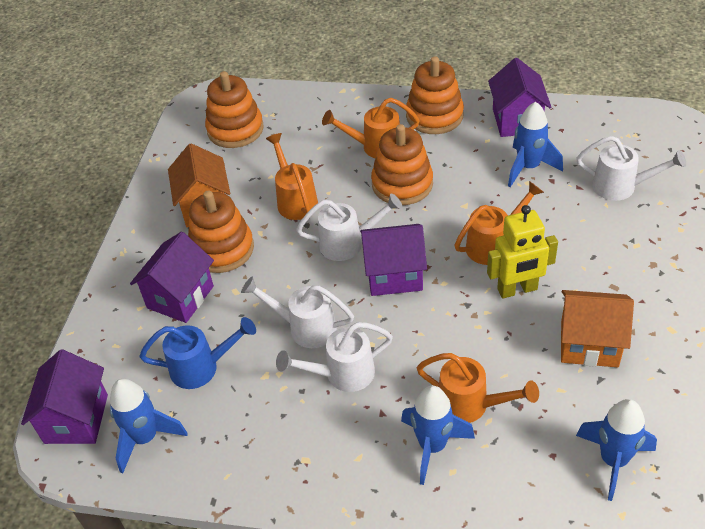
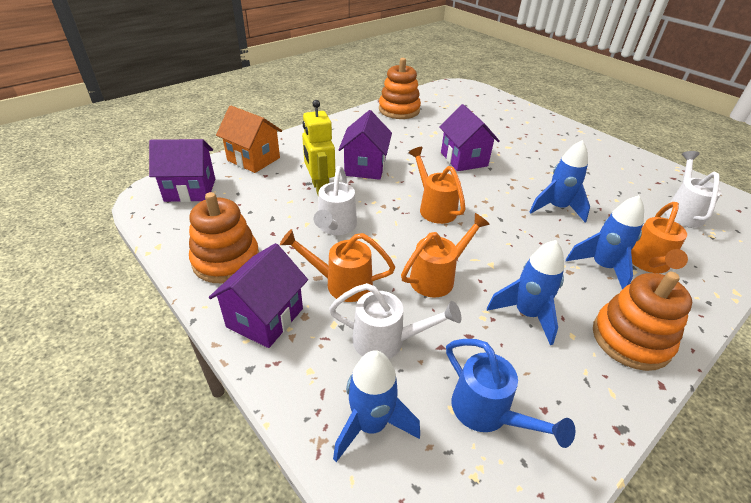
orange house: [168,143,230,228] [561,290,634,367] = 2 -> [216,105,282,173] = 1
orange stacking toy: [188,191,254,273] [205,71,264,148] [371,124,433,205] [406,56,464,134] = 4 -> [189,192,259,283] [379,58,421,119] [593,272,693,371] = 3
white watering can: [241,277,354,348] [276,322,393,392] [296,194,402,261] [576,136,686,201] = 4 -> [314,166,357,235] [329,283,461,359] [665,151,722,228] = 3

